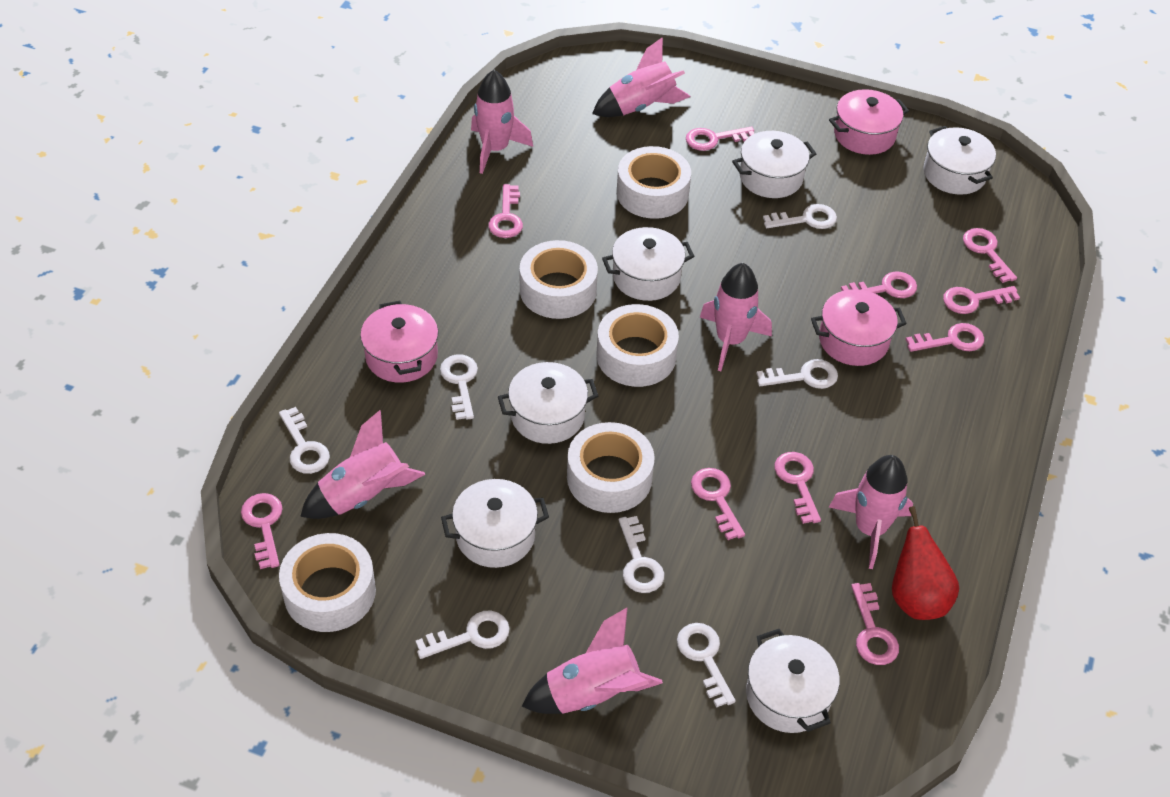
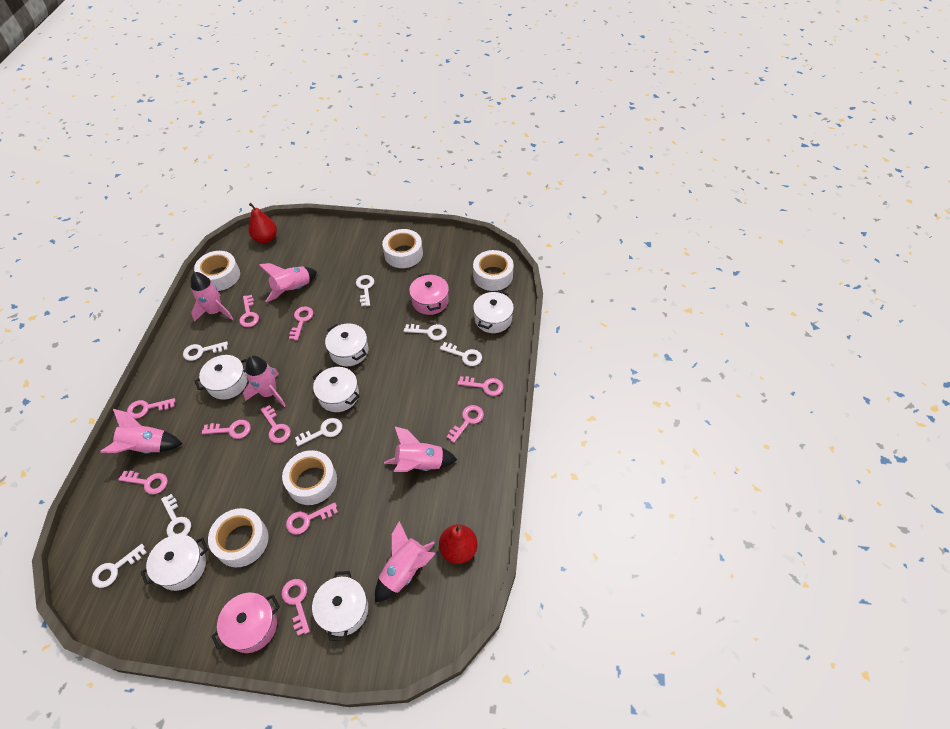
pink pot: [360,301,439,383] [811,289,907,366] [829,89,909,155] = 3 -> [211,593,280,653] [409,273,449,315] = 2
red pear: [892,506,960,620] = 1 -> [249,203,277,243] [439,524,478,564] = 2

